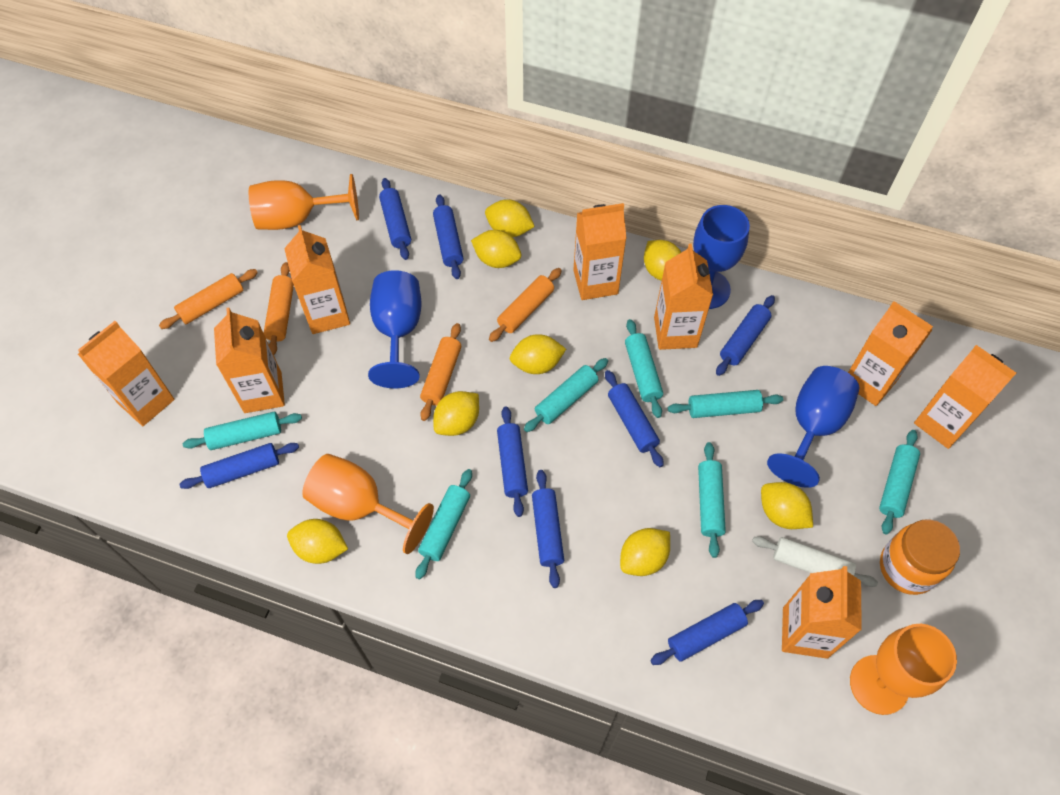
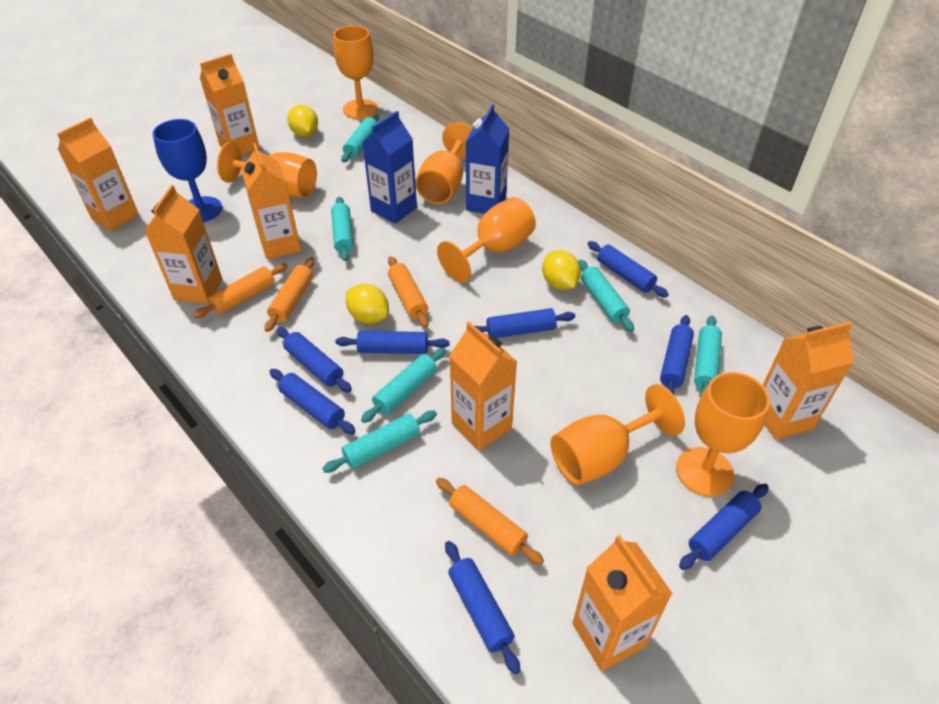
blue carton: none = 0 -> [362,111,417,224] [466,104,509,214] = 2
blue goblet: [368,270,421,389] [693,205,750,309] [767,366,860,488] = 3 -> [152,119,222,222] = 1
orange carton: [78,321,175,426] [214,308,285,413] [284,225,350,334] [573,203,627,300] [654,244,713,350] [782,566,862,659] [848,301,933,406] [914,345,1016,449] = 8 -> [57,118,139,231] [144,185,222,304] [200,54,260,155] [241,143,301,259] [449,322,517,451] [573,535,673,671] [763,322,854,440] = 7
orange goblet: [249,174,359,230] [302,454,434,554] [850,624,957,715] = 3 -> [217,142,317,198] [333,26,378,119] [415,122,473,204] [437,197,536,282] [551,384,685,485] [676,372,770,497] = 6
orange jar: [880,519,960,595] = 1 -> none = 0
turquoise rolling pin: [183,412,302,450] [415,469,472,579] [524,358,608,432] [625,319,663,418] [668,390,783,418] [698,442,726,558] [879,430,920,535] = 7 -> [322,411,437,473] [331,197,354,261] [341,114,379,162] [361,348,446,423] [578,260,634,332] [694,315,722,397] = 6
white rolling pin: [752,536,878,587] = 1 -> none = 0
yellow lemon: [287,519,348,564] [433,391,479,436] [471,230,521,268] [485,199,535,237] [510,334,566,374] [620,528,670,576] [644,240,682,281] [761,482,813,529] = 8 -> [287,105,318,137] [346,284,389,324] [542,250,581,290] = 3

